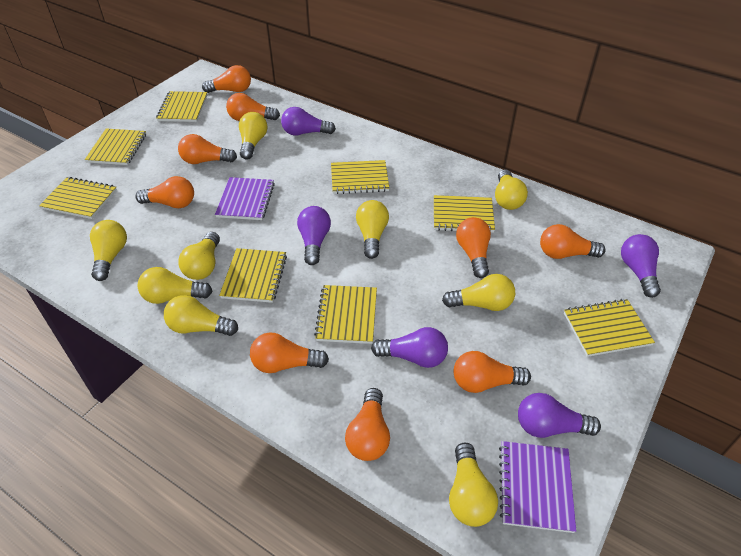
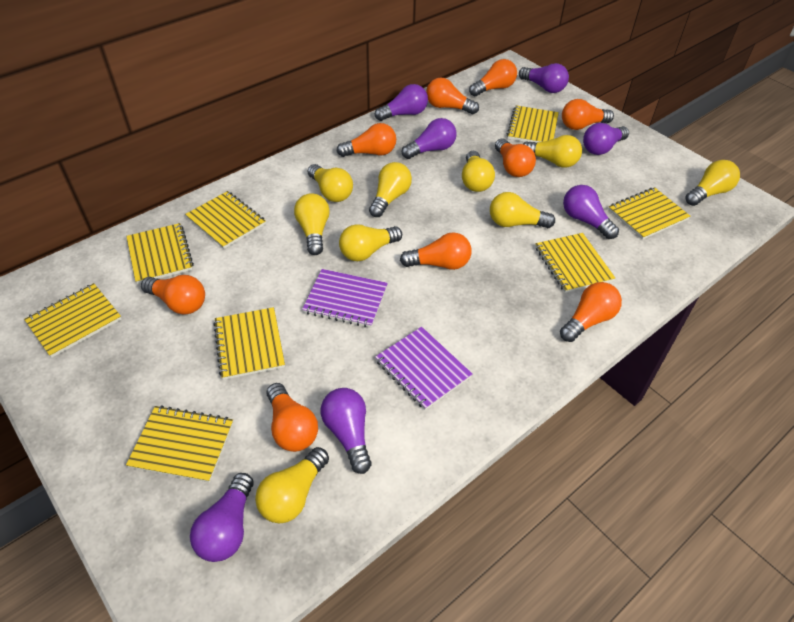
purple light bulb: [281,107,336,136] [297,206,331,265] [371,327,448,368] [518,393,601,438] [621,234,661,298] = 5 -> [190,473,254,562] [320,388,372,474] [375,84,428,121] [402,118,457,159] [519,63,569,93] [563,185,619,239] [583,123,629,155] = 7

